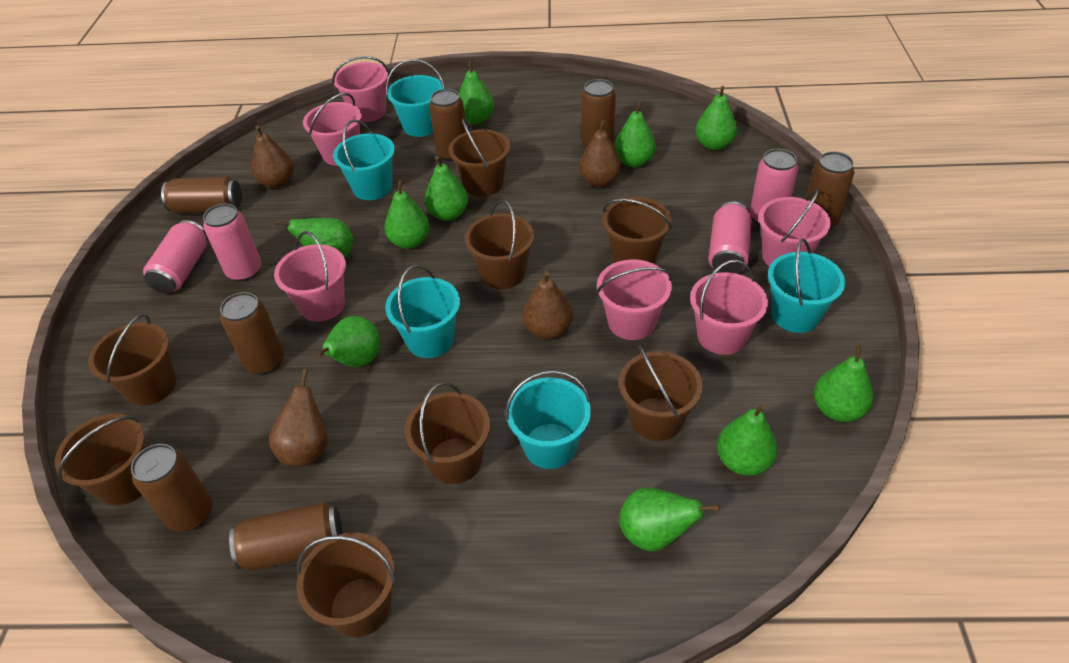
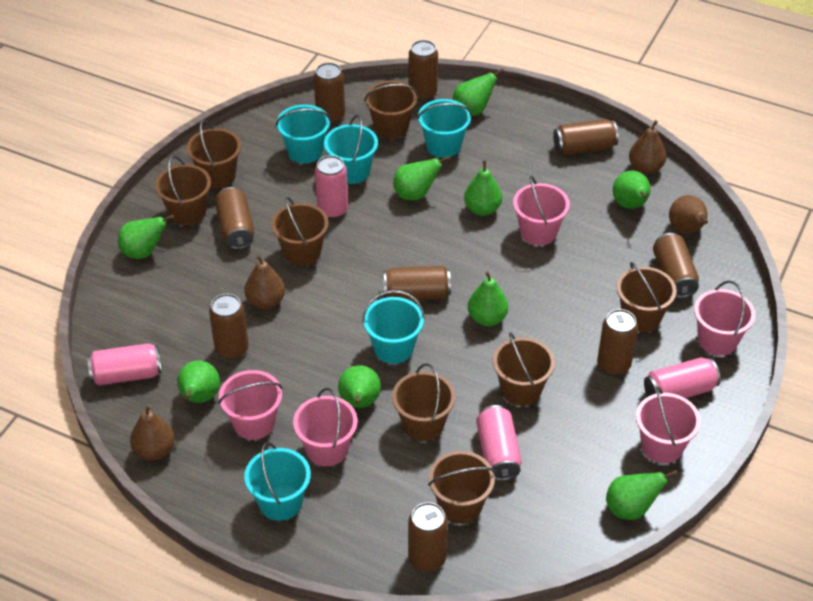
brown can: [131,444,213,532] [161,176,242,214] [220,292,284,375] [229,502,343,571] [429,89,466,161] [581,79,616,148] [806,151,854,229] = 7 -> [209,294,249,360] [215,187,254,249] [314,62,345,124] [383,266,451,300] [408,502,448,571] [409,40,438,101] [553,119,619,155] [597,309,638,376] [653,233,699,298] = 9
green pear: [275,218,353,258] [316,316,380,367] [385,180,430,249] [425,156,468,221] [459,60,494,124] [614,101,656,167] [619,487,720,551] [695,86,737,150] [717,404,777,476] [814,345,873,422] = 10 -> [118,215,174,259] [177,360,220,403] [338,365,381,408] [393,156,450,200] [453,68,504,116] [464,160,502,216] [468,271,508,326] [606,470,678,520] [613,170,651,209] = 9
pink bucket: [274,231,346,322] [303,93,362,166] [332,56,389,122] [596,259,672,340] [690,260,768,355] [759,189,831,267] = 6 -> [218,370,283,440] [293,388,358,466] [513,175,570,245] [636,386,701,463] [694,281,755,356] = 5

